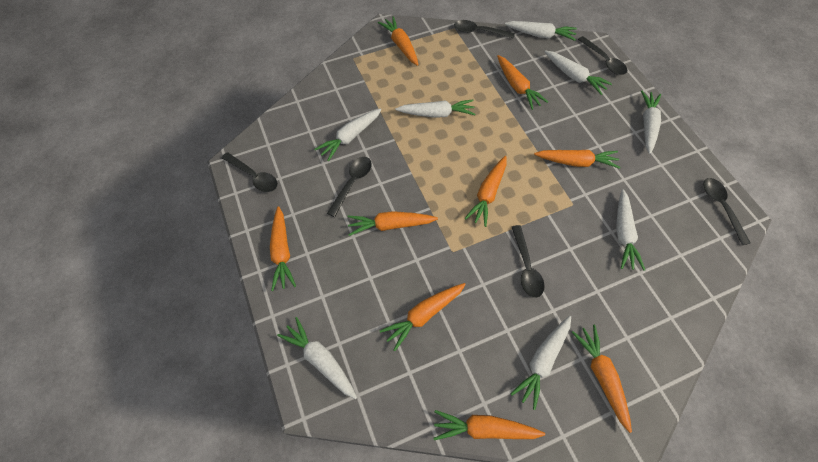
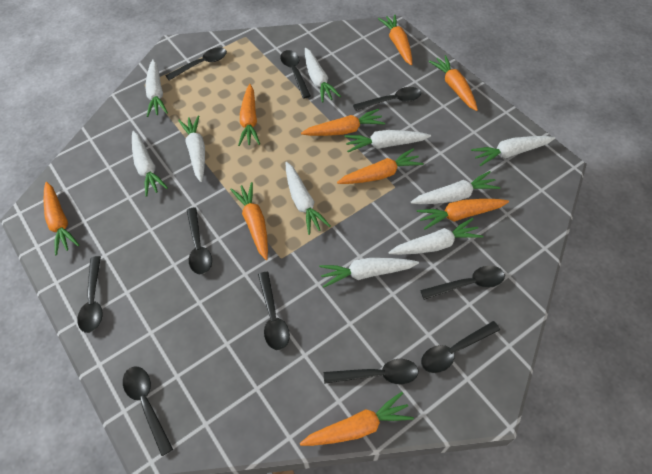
black spoon: [222,152,278,192] [327,157,372,217] [454,20,515,39] [512,225,545,298] [578,36,627,75] [703,178,751,245] = 6 -> [77,256,103,333] [123,367,173,456] [166,48,227,80] [187,208,212,274] [258,272,290,350] [280,50,311,99] [324,359,418,384] [353,87,421,111] [420,266,505,300] [421,321,500,373] = 10
white carrot: [277,317,357,399] [315,109,382,161] [396,99,475,118] [505,21,577,41] [511,316,571,410] [544,50,612,95] [616,189,645,271] [641,91,661,154] = 8 -> [132,131,168,197] [145,59,168,117] [178,115,205,182] [286,162,330,235] [305,48,341,103] [319,258,419,288] [345,130,431,152] [389,218,483,255] [411,171,500,204] [471,136,555,166] = 10

